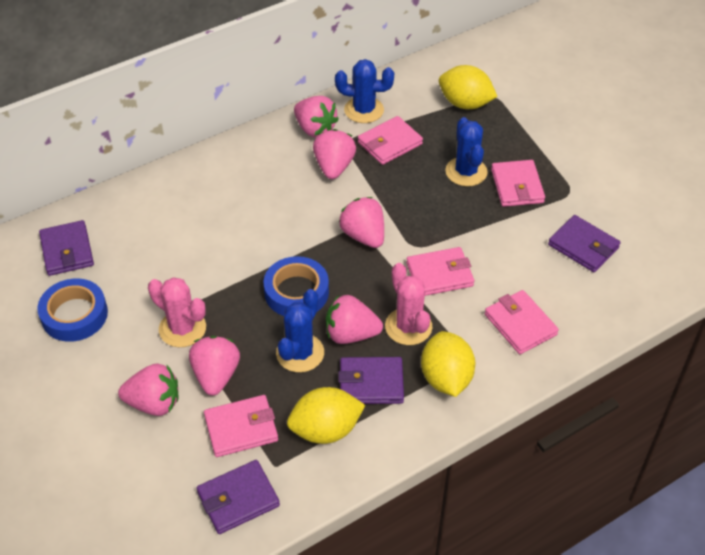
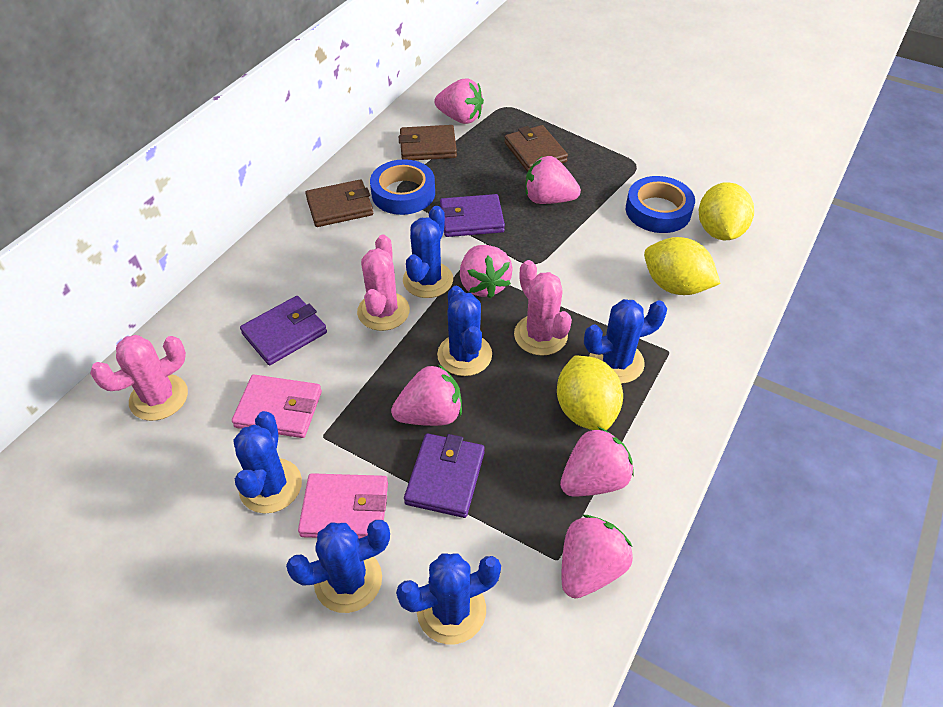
blue cactus: [276,289,324,372] [335,59,394,123] [445,117,488,186] = 3 -> [233,411,302,514] [286,520,390,613] [396,553,501,644] [403,206,453,298] [437,286,492,376] [584,299,667,384] = 6
brown wallet: none = 0 -> [305,180,373,227] [399,125,457,160] [504,125,568,172] = 3
pink cactus: [148,277,206,347] [385,263,432,345] = 2 -> [90,335,188,421] [357,235,410,331] [514,260,572,356] = 3
pink wallet: [204,395,278,457] [358,116,423,165] [406,247,474,296] [485,290,559,354] [491,160,545,207] = 5 -> [232,375,322,438] [298,473,388,539] = 2
purple wallet: [39,220,94,276] [197,460,280,534] [338,357,404,404] [548,215,620,272] = 4 -> [240,296,327,365] [404,433,485,518] [440,194,505,237] = 3

